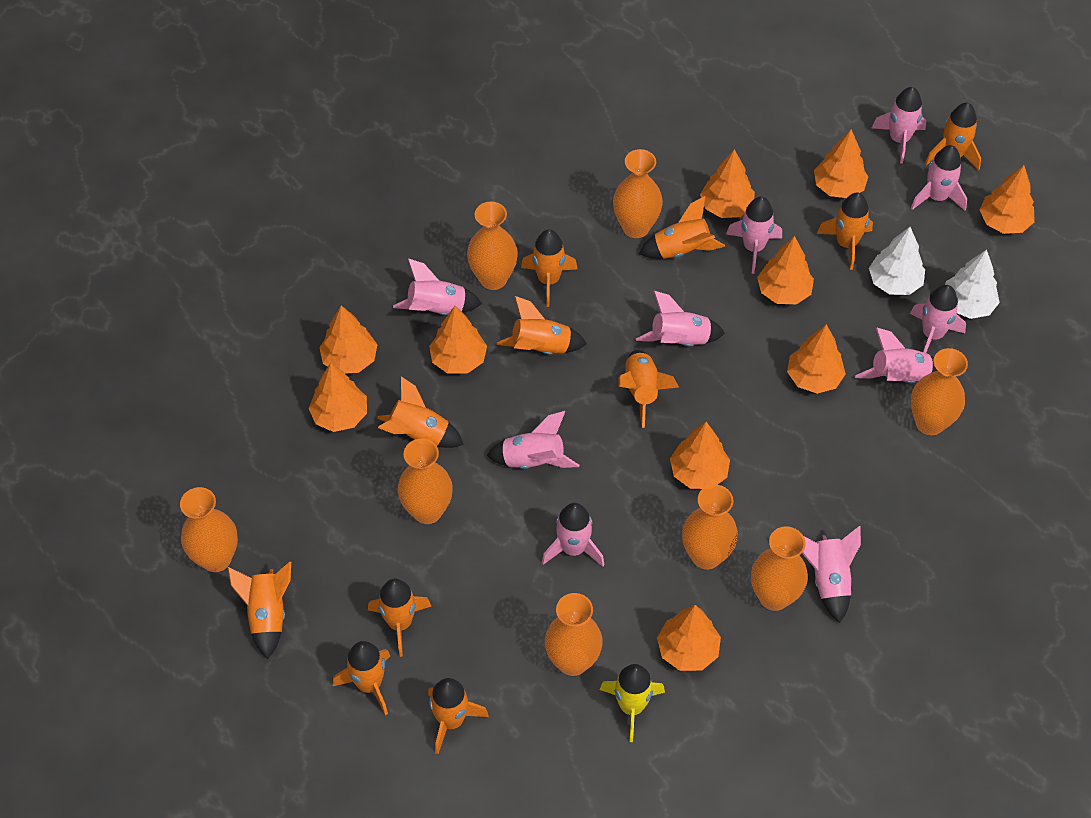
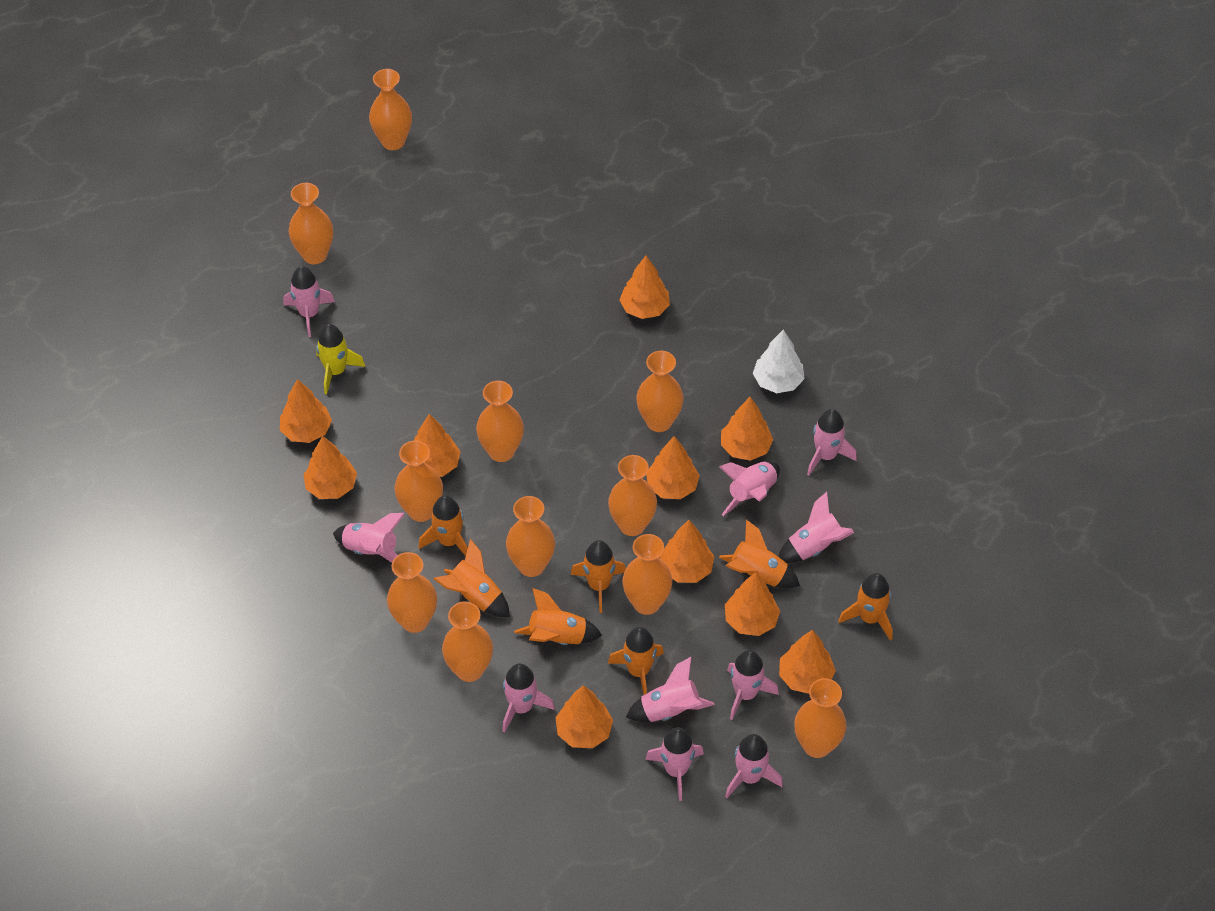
orange rocket: [228,562,291,659] [333,641,390,715] [368,579,431,657] [377,376,464,448] [428,678,489,754] [497,296,587,354] [521,229,578,307] [618,350,679,428] [639,196,725,259] [817,192,873,270] [925,103,981,171] = 11 -> [418,496,468,556] [433,539,510,617] [514,588,602,645] [571,540,626,613] [608,627,664,695] [719,519,800,588] [838,573,893,641] = 7
orange vase: [180,487,238,572] [398,438,453,524] [467,202,518,290] [545,593,603,676] [613,149,663,238] [682,485,738,570] [751,527,808,611] [911,348,968,435] = 8 -> [289,183,333,264] [369,69,412,150] [387,552,437,633] [394,441,443,522] [442,602,493,682] [476,381,524,462] [506,496,555,577] [608,455,657,536] [623,534,672,615] [636,351,684,432] [794,678,847,758] = 11
white tree: [869,227,925,295] [945,249,1000,319] = 2 -> [753,329,804,393] = 1

